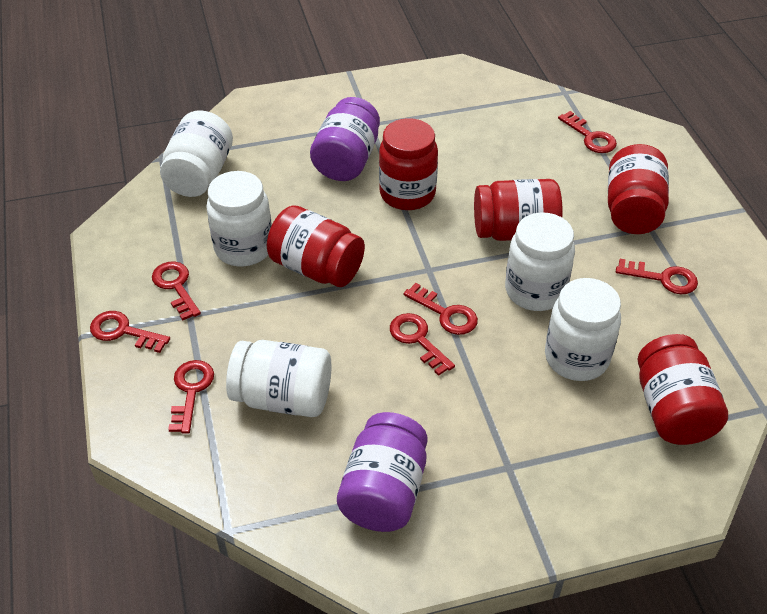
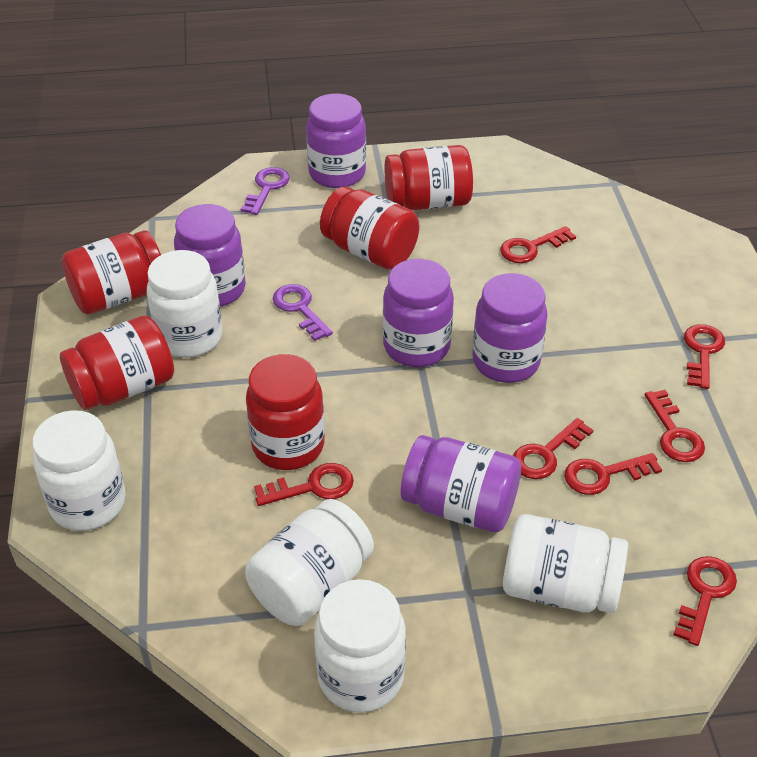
purple jar: [310,97,380,181] [337,412,427,532] = 2 -> [174,204,246,307] [306,94,366,188] [383,259,454,367] [401,435,521,532] [472,273,548,383] = 5
purple key: none = 0 -> [241,167,290,215] [273,284,333,341] = 2

